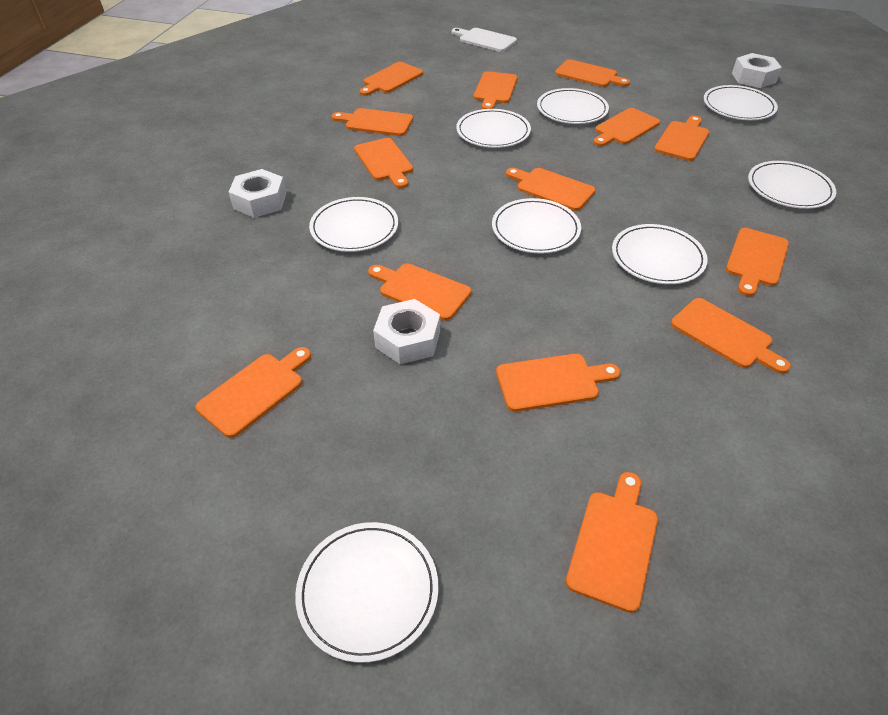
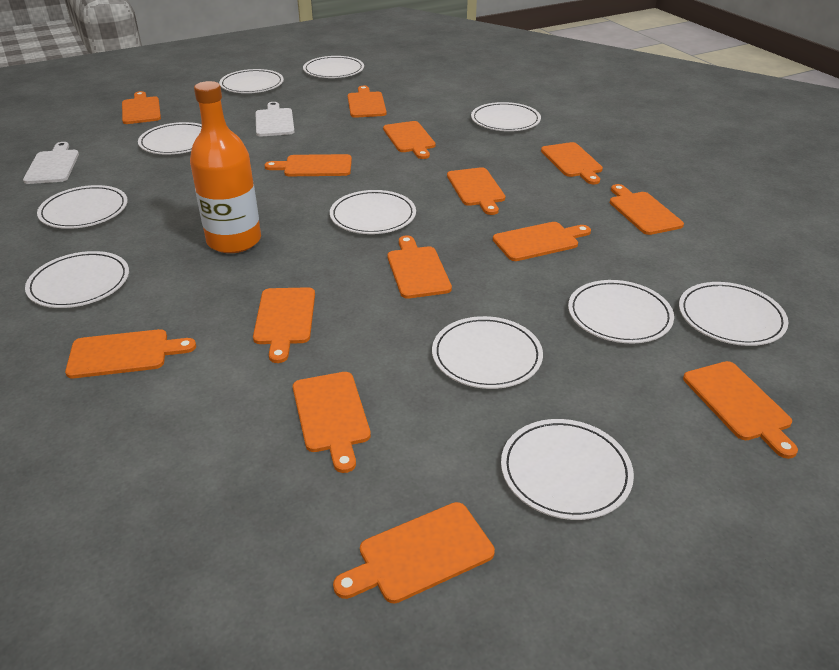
orange bottle: none = 0 -> [190,81,261,253] = 1
white cutting board: [452,28,517,52] = 1 -> [23,142,79,184] [255,102,294,137] = 2
white nut: [229,169,286,218] [373,299,440,364] [732,53,782,88] = 3 -> none = 0
white plate: [295,522,438,663] [309,197,398,252] [456,109,531,148] [492,198,581,254] [537,88,609,124] [612,224,708,284] [704,85,778,120] [748,161,836,209] = 8 -> [25,251,129,308] [37,185,128,229] [138,122,202,155] [219,69,284,93] [303,56,364,78] [330,190,416,234] [432,316,543,389] [471,102,541,131] [501,419,634,520] [568,280,674,344] [679,282,788,346] = 11

